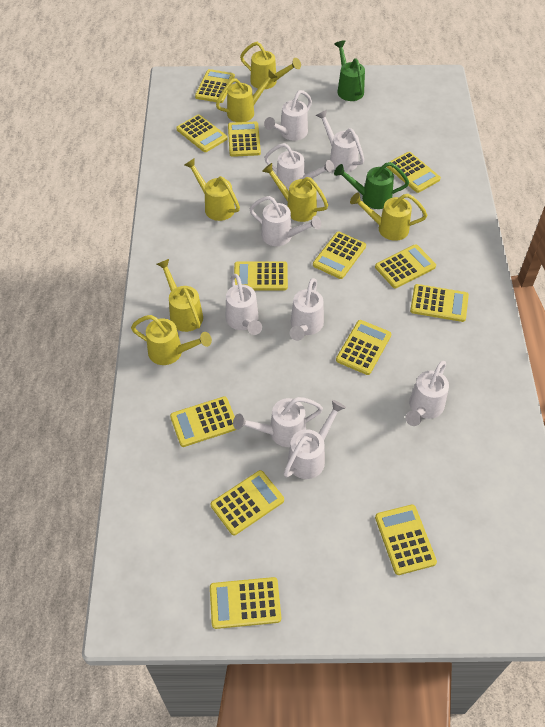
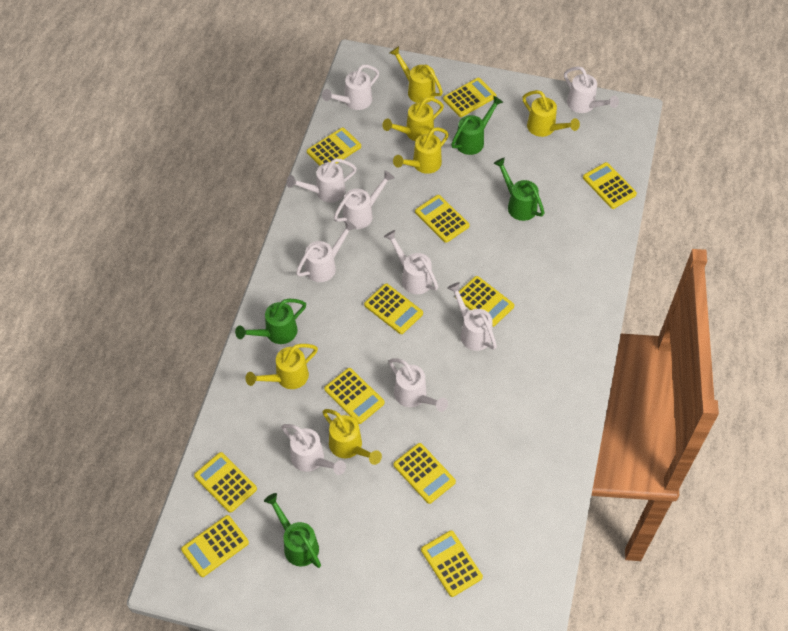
green watering can: [334,162,409,209] [335,40,365,101] = 2 -> [235,299,306,344] [264,493,321,568] [451,95,503,155] [493,157,544,221] = 4
yellow calculator: [170,396,236,447] [176,114,228,152] [195,69,235,103] [210,470,284,535] [210,577,281,629] [228,122,261,157] [234,261,288,290] [313,232,366,279] [336,320,391,375] [375,244,436,288] [375,505,437,575] [387,152,441,193] [410,284,469,322] = 13 -> [181,515,249,577] [194,452,257,513] [307,128,361,166] [324,368,385,424] [364,284,423,334] [393,443,456,504] [415,195,470,243] [421,530,483,597] [443,78,496,117] [455,276,514,327] [583,162,637,209] = 11
yellow watering can: [131,315,212,365] [157,259,203,332] [185,158,240,221] [216,69,277,122] [240,42,301,89] [262,163,328,222] [350,193,427,241] = 7 -> [245,344,318,389] [323,409,382,465] [382,97,444,141] [390,46,443,103] [393,127,449,174] [522,90,580,137] = 6

